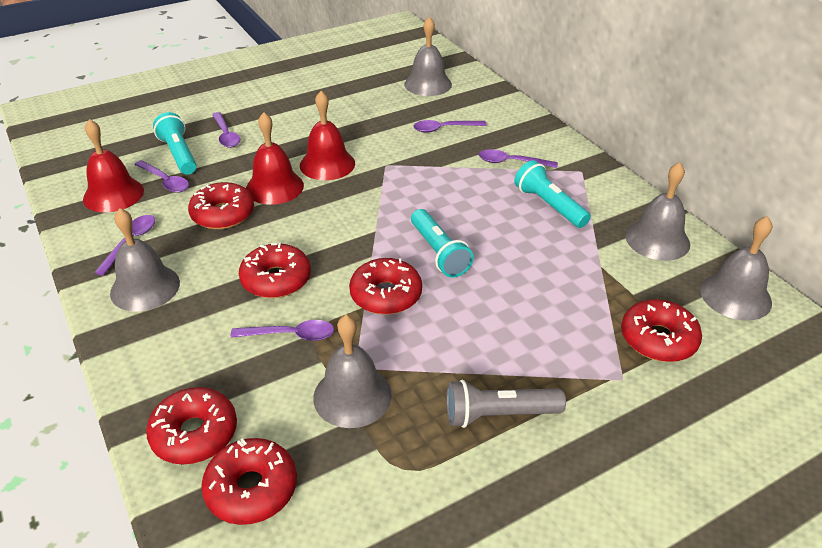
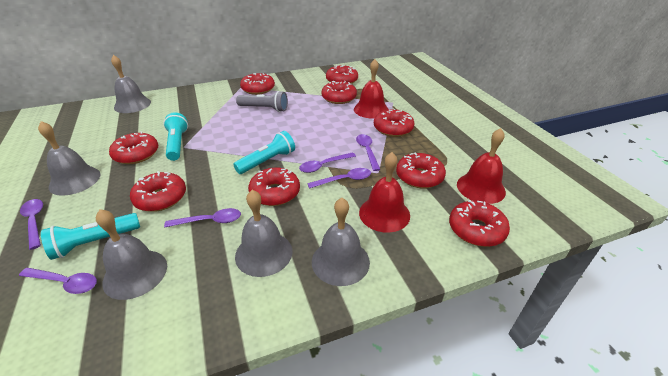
red donut: [146,387,237,465] [188,182,254,230] [201,438,297,525] [239,243,311,298] [349,258,422,315] [621,299,702,362] = 6 -> [109,131,158,164] [130,171,186,212] [240,73,275,95] [248,168,300,206] [321,81,357,104] [326,65,358,84] [374,108,415,137] [396,153,446,188] [449,200,510,247] = 9

